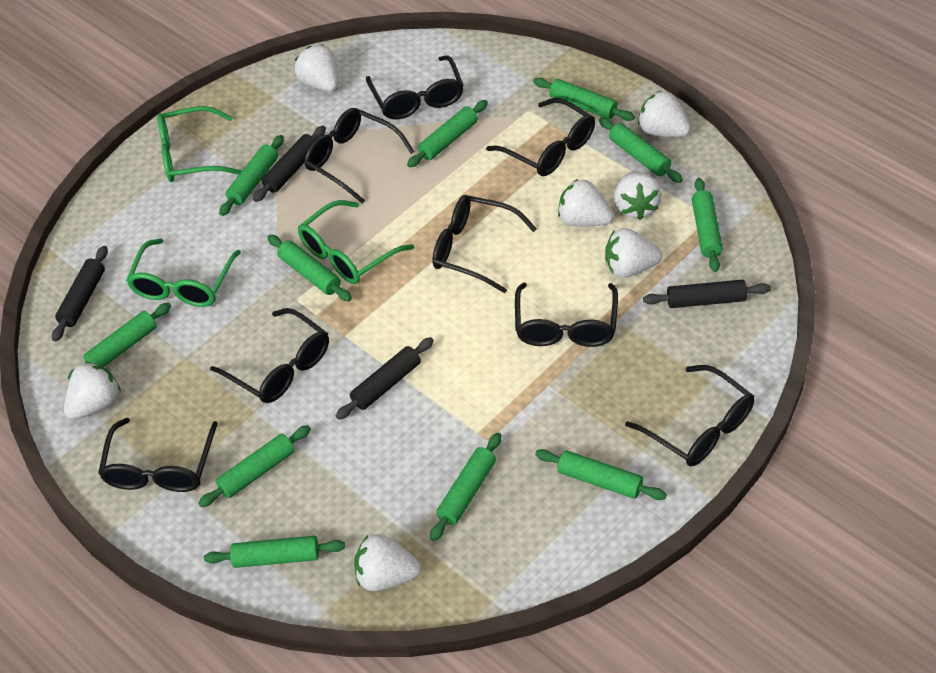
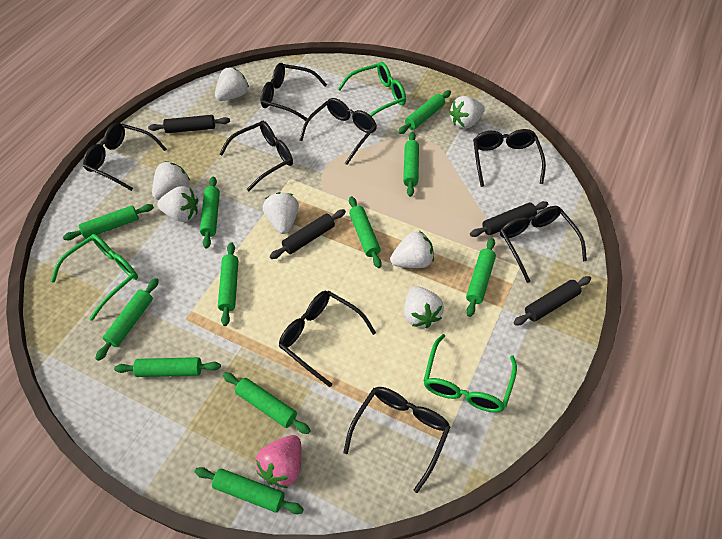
pink strawberry: none = 0 -> [256,435,301,488] = 1

